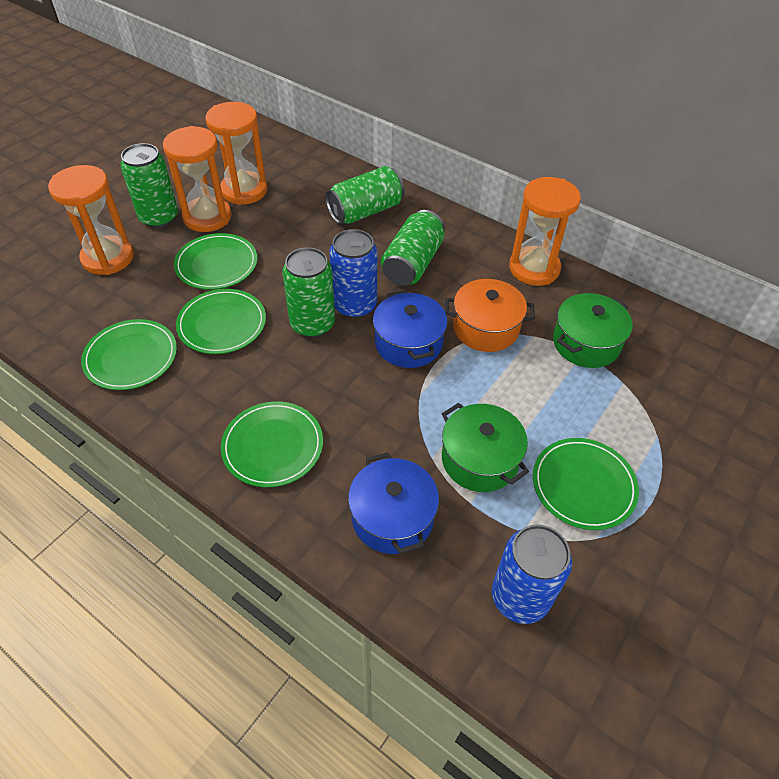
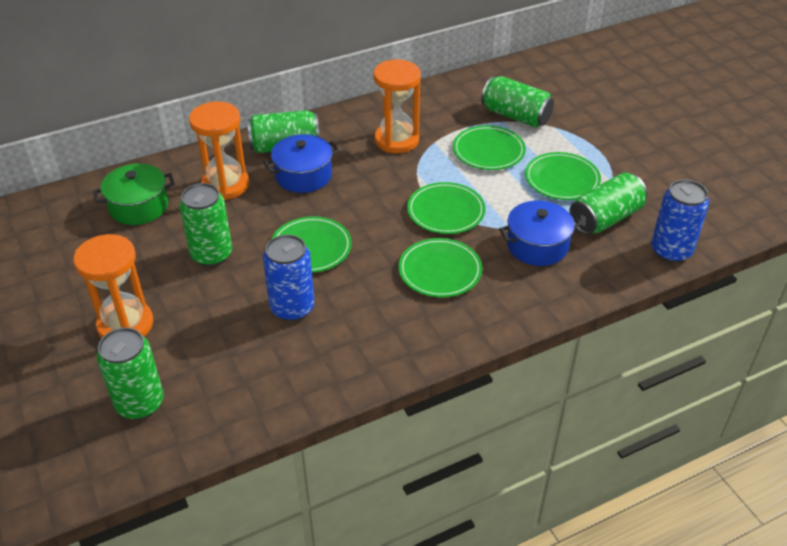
green can: [120,143,178,228] [282,247,335,337] [325,166,405,224] [381,210,445,286] = 4 -> [97,328,164,419] [179,183,232,266] [247,110,320,153] [481,76,554,128] [569,173,647,235] = 5
green pot: [442,403,529,492] [553,293,633,368] = 2 -> [93,164,175,225] = 1
orange hourglass: [48,165,134,275] [163,126,232,232] [205,102,267,205] [509,177,581,286] = 4 -> [73,234,153,338] [189,101,249,200] [373,59,421,153] = 3
orange pot: [445,279,535,352] = 1 -> none = 0

